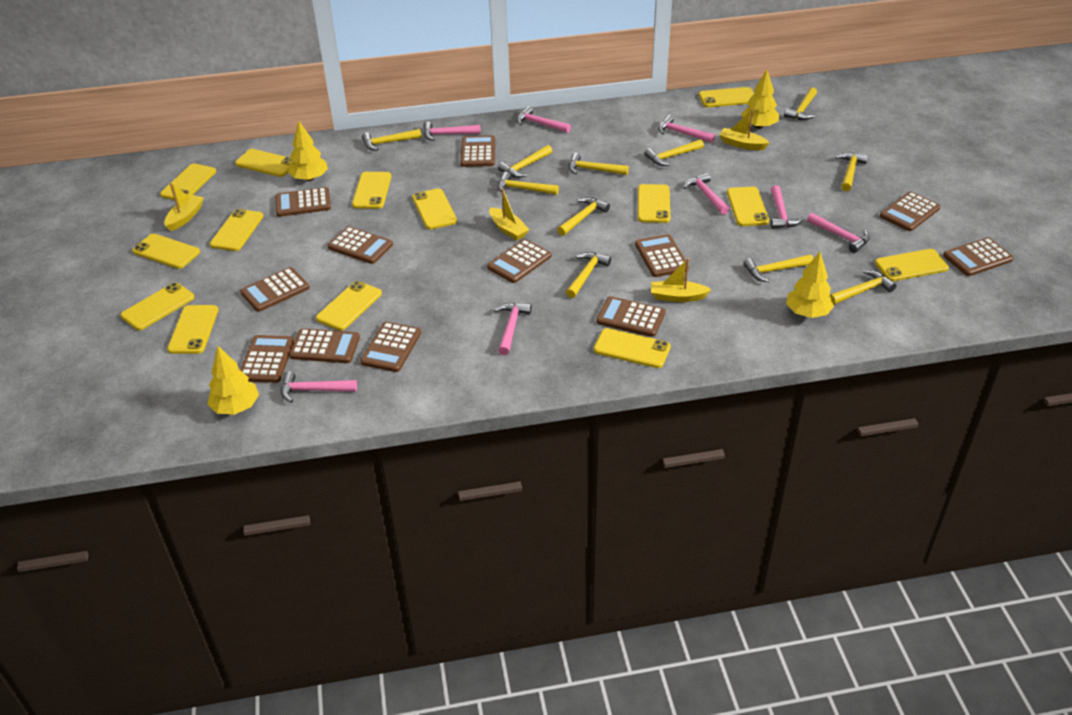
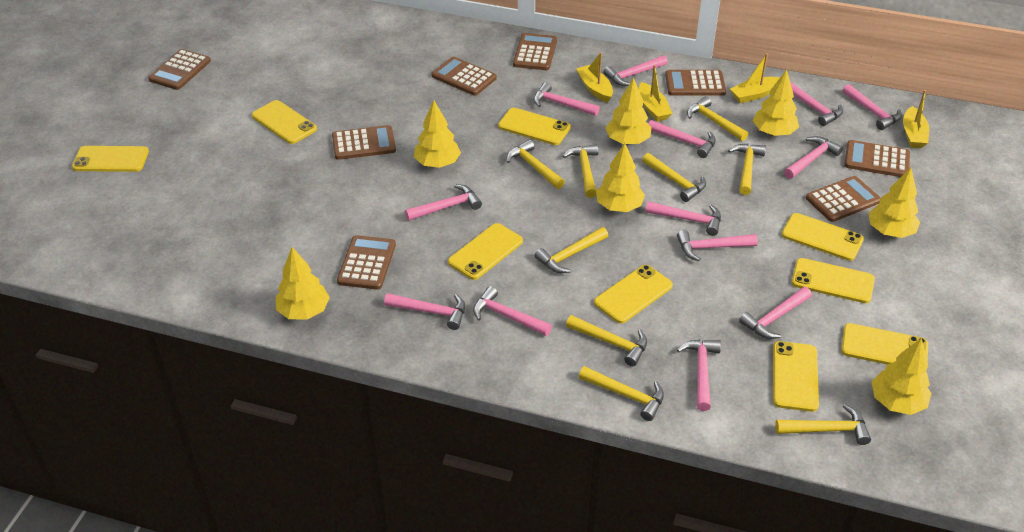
brown calculator: [240,267,309,312] [240,335,294,383] [275,187,331,217] [289,328,360,363] [328,226,393,264] [360,322,421,372] [460,135,495,167] [487,239,551,283] [596,296,666,337] [635,234,689,277] [880,192,940,231] [943,237,1014,276] = 12 -> [148,49,211,90] [332,125,396,160] [337,235,396,290] [431,57,497,96] [513,33,557,70] [665,70,726,96] [806,176,881,222] [845,140,910,177] = 8
pink hammer: [281,371,357,403] [424,121,481,141] [494,303,532,355] [516,106,571,133] [658,115,715,143] [683,173,730,215] [771,185,803,229] [807,213,870,253] = 8 -> [384,293,465,330] [405,184,482,221] [473,286,552,336] [534,82,600,116] [603,55,668,86] [645,201,721,236] [649,120,716,158] [677,230,758,261] [677,340,721,411] [739,287,812,339] [784,136,843,179] [790,82,843,126] [842,84,902,130] = 13
yellow hammer: [362,129,422,151] [498,145,552,178] [498,172,559,195] [557,197,610,236] [566,252,611,298] [568,153,629,175] [645,139,704,166] [743,254,814,282] [784,87,817,120] [830,270,897,305] [835,153,868,191] = 11 -> [507,140,565,189] [535,227,608,273] [563,144,598,198] [566,315,647,366] [579,366,664,421] [642,153,706,202] [687,96,748,141] [728,144,766,195] [775,404,871,445] = 9
yellow phone: [120,282,195,330] [132,234,200,269] [160,164,216,200] [167,305,218,354] [210,209,263,251] [235,149,292,177] [316,281,382,331] [352,172,391,209] [412,188,457,229] [594,328,670,368] [638,184,670,223] [699,87,754,107] [727,187,770,226] [875,249,949,281] = 14 -> [72,146,149,172] [252,100,317,144] [448,223,523,280] [498,108,571,145] [594,265,673,323] [773,341,819,412] [782,213,864,261] [791,258,875,303] [841,323,928,365] = 9
yellow tree: [207,346,259,415] [288,121,328,181] [741,70,779,129] [786,252,834,318] = 4 -> [276,247,330,320] [414,100,461,168] [596,143,645,212] [606,78,652,144] [753,69,799,136] [869,167,920,238] [872,338,932,415] = 7

